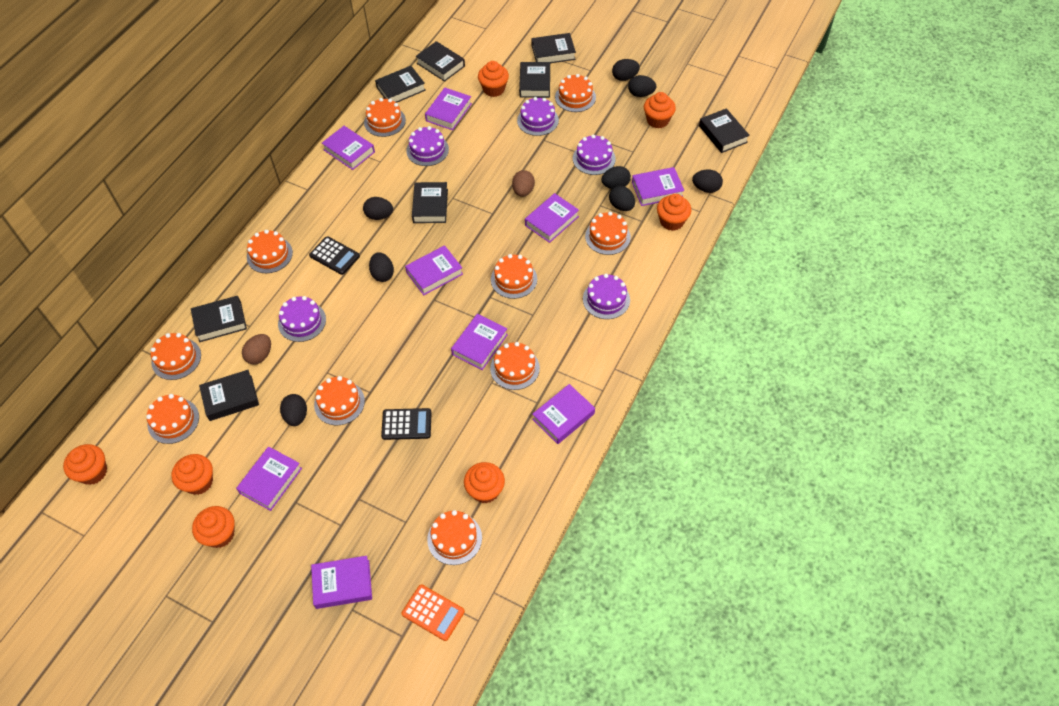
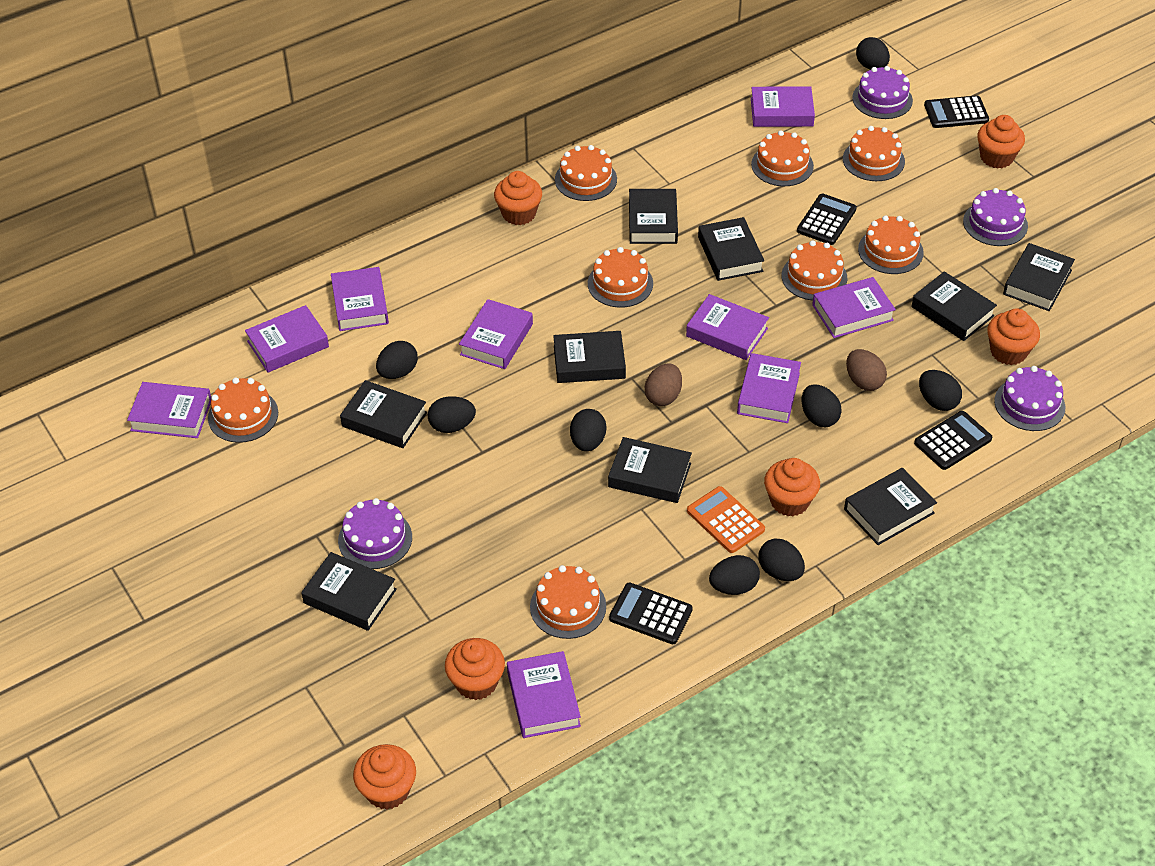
black book: [191,296,247,342] [199,370,259,421] [375,66,426,103] [412,182,448,223] [416,41,465,82] [519,62,550,98] [531,33,576,63] [699,108,750,153] = 8 -> [301,552,397,631] [340,380,427,448] [553,331,626,383] [608,437,692,503] [629,189,678,244] [698,217,764,281] [844,468,937,545] [911,271,997,341] [1003,243,1075,311] = 9
black calculator: [309,236,360,275] [381,408,432,440] = 2 -> [609,582,693,644] [797,194,857,245] [914,411,992,470] [924,95,989,128] = 4
orange cake: [146,394,199,444] [151,333,201,380] [247,230,293,273] [314,376,365,425] [364,98,406,137] [427,510,482,565] [490,342,540,390] [491,254,537,299] [555,74,596,112] [585,212,631,255] = 10 -> [208,378,278,443] [530,565,606,639] [555,145,617,201] [588,247,653,308] [751,131,814,186] [781,240,847,301] [843,126,905,181] [858,215,924,274] = 8
orange cupcake: [63,444,107,485] [171,454,213,495] [192,506,235,548] [464,462,505,504] [478,61,509,97] [644,92,676,129] [657,194,691,231] = 7 -> [353,744,416,810] [445,638,505,700] [494,171,542,225] [764,458,820,516] [977,115,1025,168] [987,308,1040,365] = 6
purple cake: [278,296,326,342] [406,126,449,166] [517,97,559,136] [573,135,616,175] [583,274,630,319] = 5 -> [338,498,412,569] [852,66,913,119] [963,188,1028,246] [994,366,1065,431] = 4

